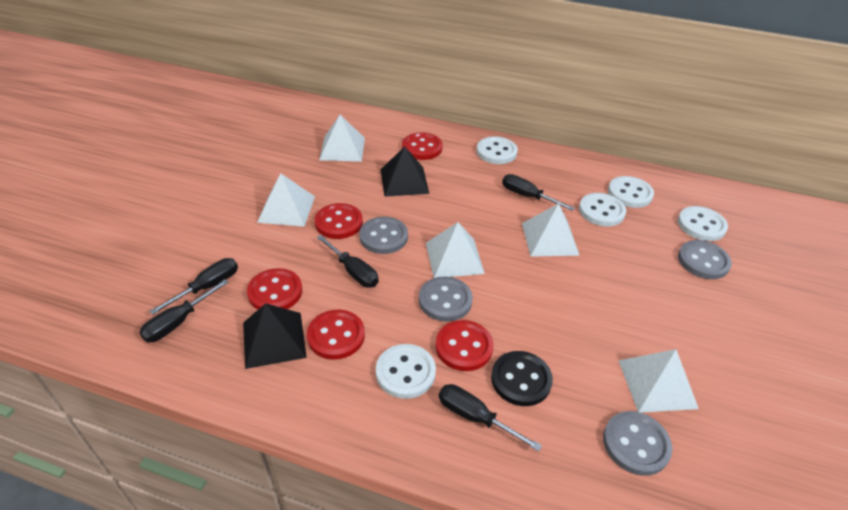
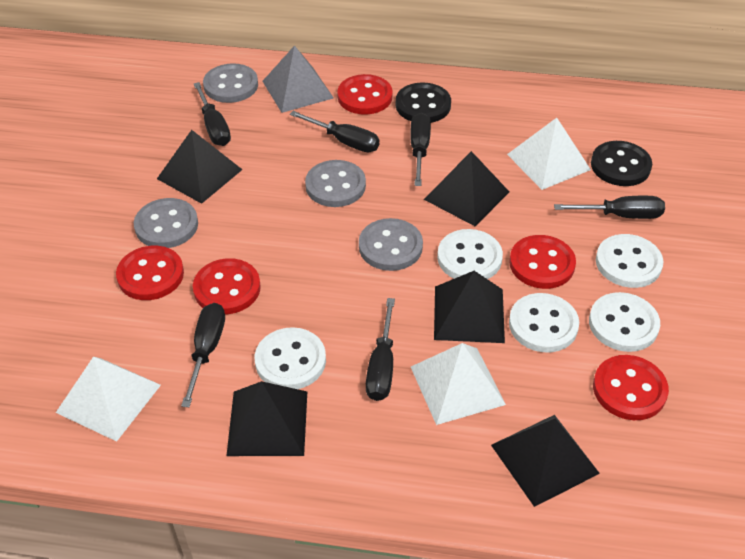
black button: [491,351,553,406] = 1 -> [396,82,451,123] [591,141,652,186] = 2
black pyramid: [243,303,307,369] [381,146,429,197] = 2 -> [157,130,243,204] [226,381,307,456] [424,151,509,226] [434,271,505,343] [491,415,600,507] = 5
black screwdriver: [139,279,229,342] [149,258,238,315] [317,235,379,288] [439,384,542,452] [502,174,575,211] = 5 -> [181,303,225,407] [193,82,231,146] [290,111,379,152] [366,298,395,401] [410,113,431,186] [554,196,665,219] = 6
grey pyramid: none = 0 -> [262,45,333,113] = 1
white pyramid: [257,173,315,227] [319,115,365,162] [426,222,485,278] [522,203,580,257] [618,349,699,413] = 5 -> [56,356,161,442] [411,343,506,425] [507,118,591,190] = 3

